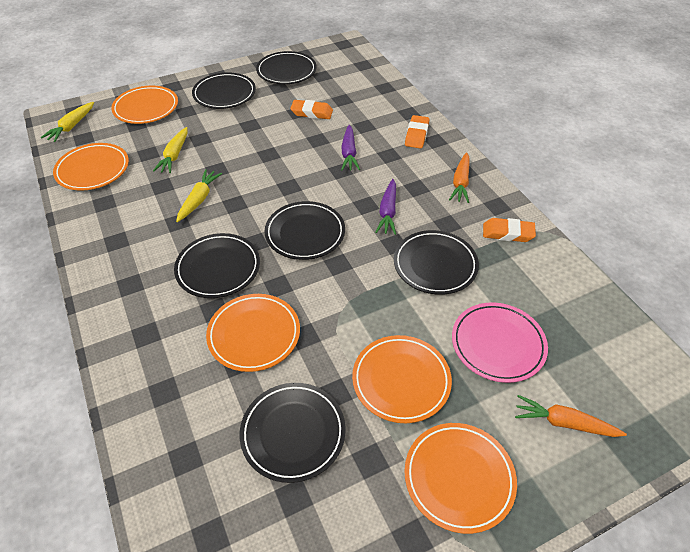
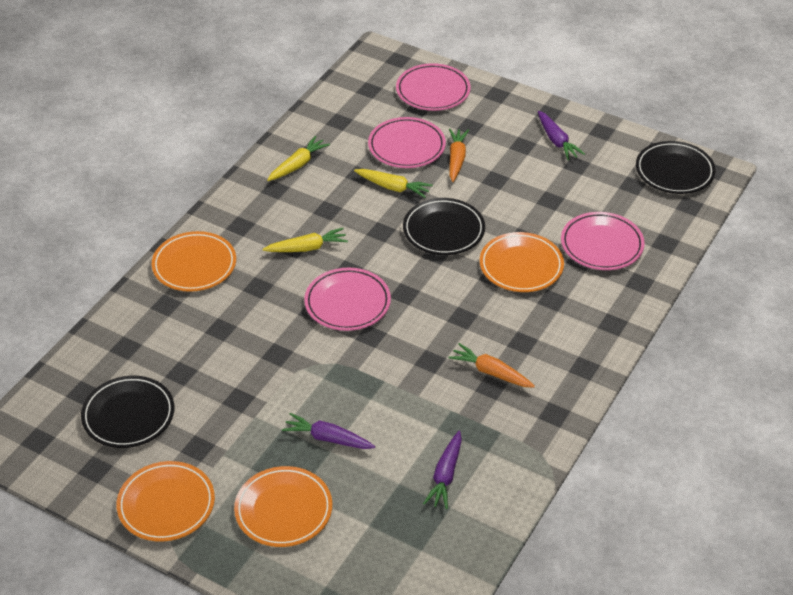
black plate: [174,233,260,298] [192,73,256,109] [240,383,346,483] [256,51,317,84] [265,201,345,260] [394,230,479,295] = 6 -> [81,376,174,448] [403,198,485,255] [636,141,716,194] = 3
orange eraser: [290,100,333,119] [405,115,429,149] [483,218,536,242] = 3 -> none = 0
orange plate: [53,143,129,191] [111,86,178,124] [206,294,300,372] [352,335,452,423] [405,423,517,534] = 5 -> [116,461,215,541] [152,231,236,292] [234,466,332,547] [480,232,564,292] = 4
pink plate: [452,302,548,383] = 1 -> [304,268,391,331] [368,117,446,168] [396,63,471,111] [561,212,645,270] = 4
purple carrot: [341,125,360,171] [375,179,396,235] = 2 -> [282,413,375,449] [423,431,462,509] [538,111,585,160] = 3

